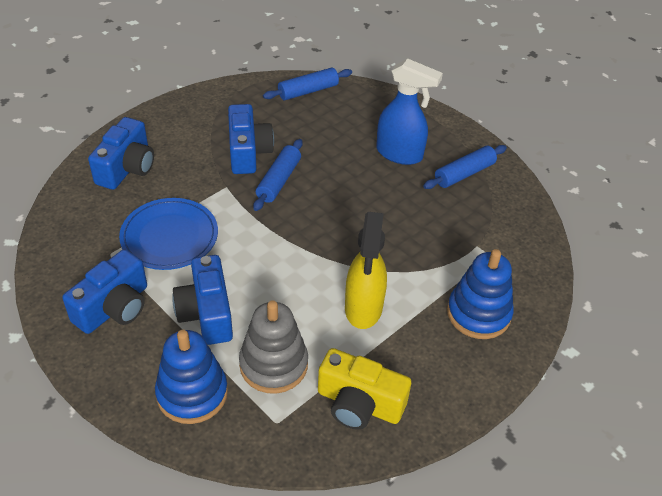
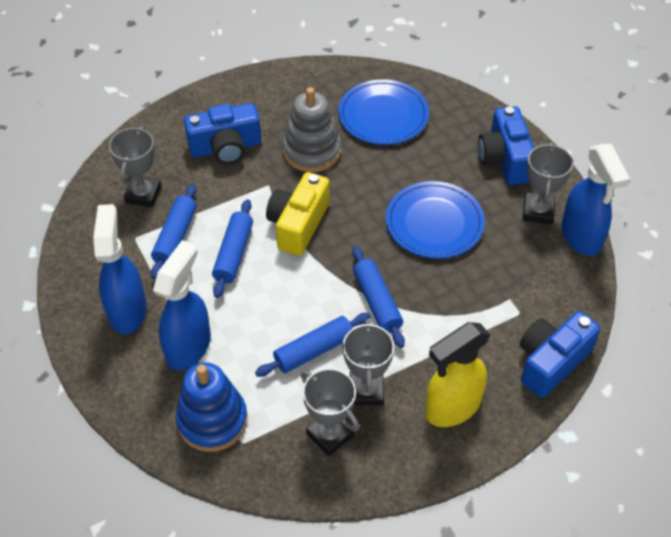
blue camera: [62,249,147,334] [88,117,154,190] [172,255,233,345] [228,104,274,174] = 4 -> [184,103,261,164] [478,106,534,185] [520,311,601,398] = 3
blue plate: [119,198,218,270] = 1 -> [338,79,429,145] [386,181,485,259] = 2
blue rolling pin: [253,139,303,211] [263,68,352,100] [423,145,507,189] = 3 -> [151,184,197,279] [212,199,253,298] [255,313,371,377] [352,246,405,348] = 4
blue spray bottle: [376,58,443,165] = 1 -> [93,204,147,334] [153,240,211,370] [561,144,630,256] = 3
blue stacking toy: [155,330,228,424] [447,249,514,339] = 2 -> [176,362,247,452] = 1
grey trophy: none = 0 -> [109,126,161,207] [301,368,359,456] [343,319,394,406] [523,142,574,224] = 4

